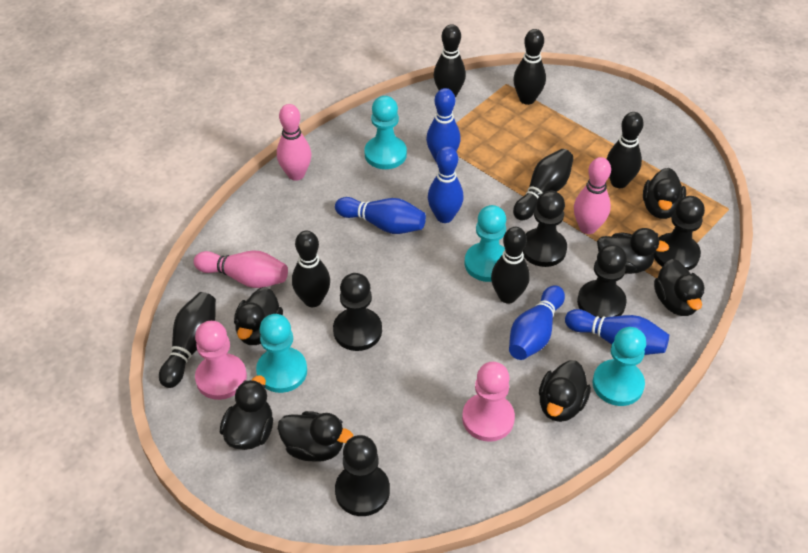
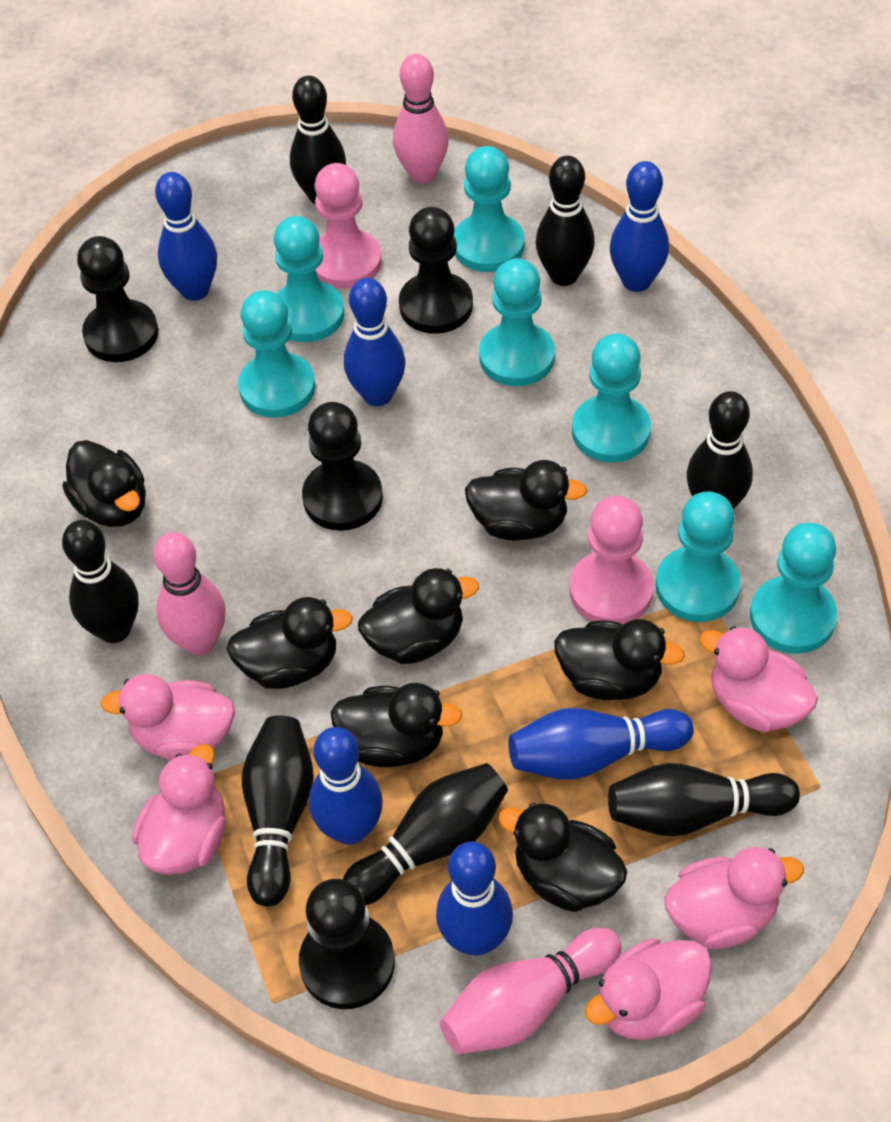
black pawn: [333,273,382,351] [335,435,390,516] [523,190,567,267] [577,244,627,318] [653,196,705,271] = 5 -> [77,236,158,362] [299,879,395,1009] [302,402,383,531] [399,207,473,334] = 4
blue bowling pin: [335,197,426,234] [426,88,461,163] [428,146,464,223] [509,285,565,360] [565,309,669,355] = 5 -> [155,172,217,301] [309,727,383,845] [344,278,405,406] [436,842,513,956] [508,708,694,780] [610,161,669,292] = 6
pink duck: none = 0 -> [101,674,235,760] [132,744,226,875] [585,938,712,1040] [664,847,804,949] [699,626,818,732] = 5
turquoise pawn: [256,314,307,393] [364,96,407,169] [465,205,506,282] [593,327,646,406] = 4 -> [238,290,315,418] [274,216,345,342] [454,146,525,272] [479,258,555,386] [572,333,651,463] [656,492,741,622] [750,523,837,654] = 7

